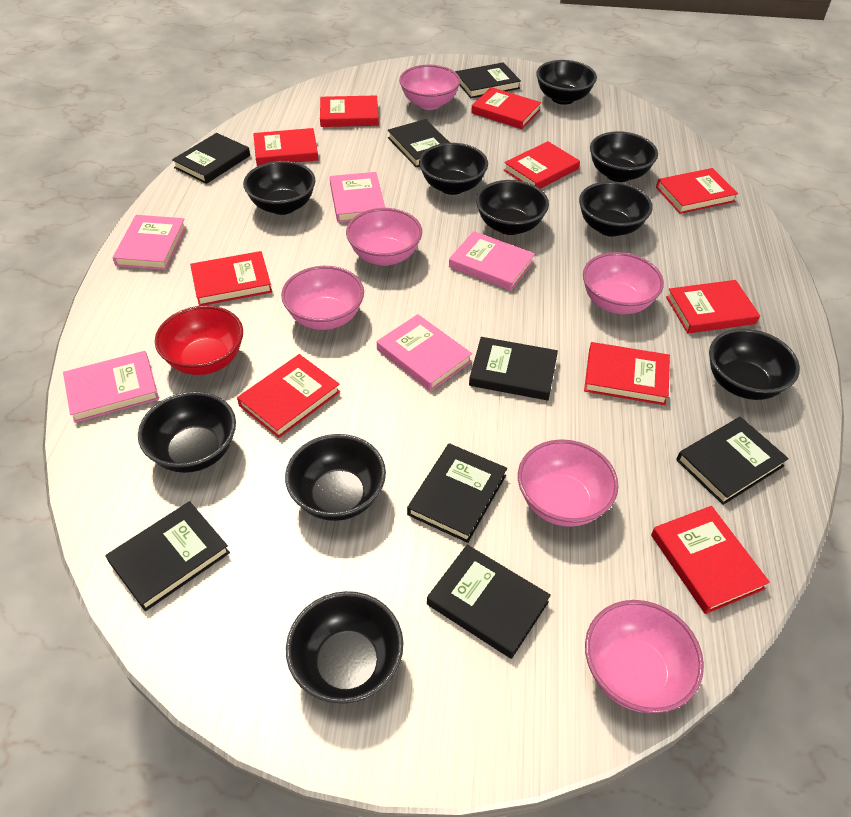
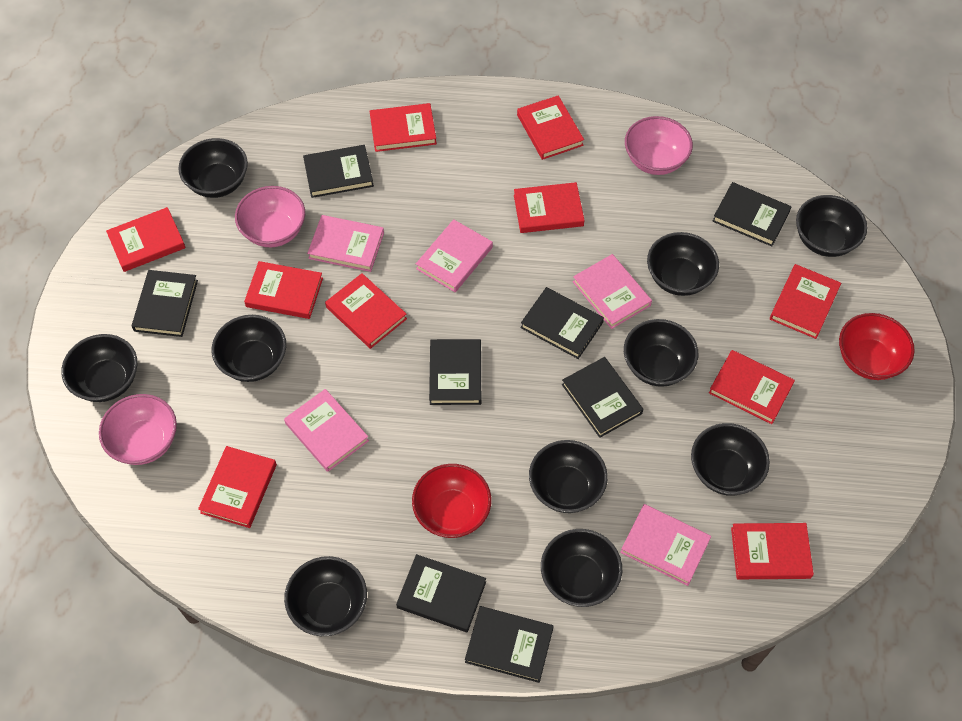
pink bowl: [281,266,364,330] [346,208,422,266] [399,65,461,110] [518,439,619,527] [583,252,664,314] [585,600,704,713] = 6 -> [99,394,177,465] [235,186,305,247] [625,116,693,175] = 3
red bowl: [155,305,243,375] = 1 -> [412,464,491,538] [839,313,915,380] = 2

